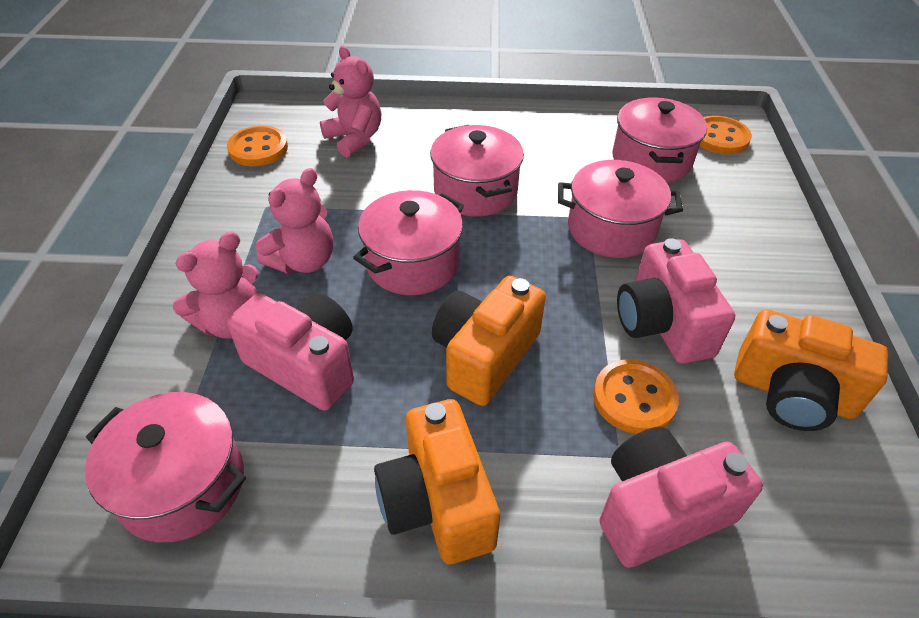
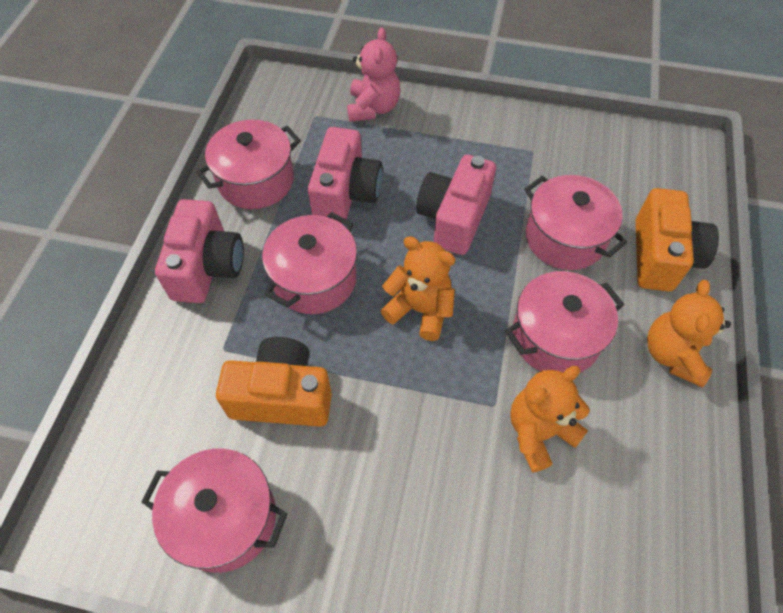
orange button: [227,126,288,166] [593,359,679,434] [700,115,752,155] = 3 -> none = 0
orange camera: [374,399,500,564] [432,276,546,406] [734,309,889,431] = 3 -> [216,337,332,427] [636,188,719,292] = 2
orange teddy bear: none = 0 -> [381,236,455,341] [510,366,590,473] [647,280,731,387] = 3
pink teddy bear: [173,232,258,338] [256,168,333,274] [320,46,381,157] = 3 -> [347,27,401,122] = 1

